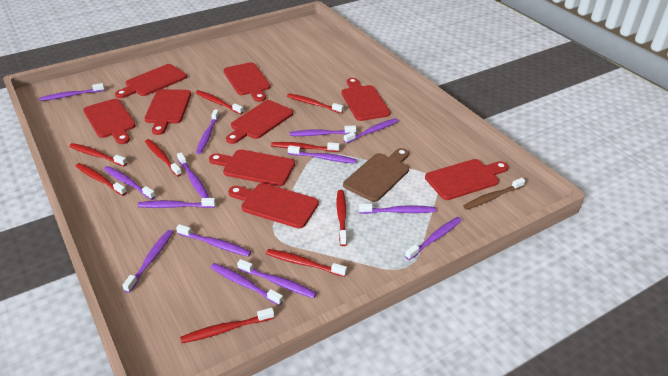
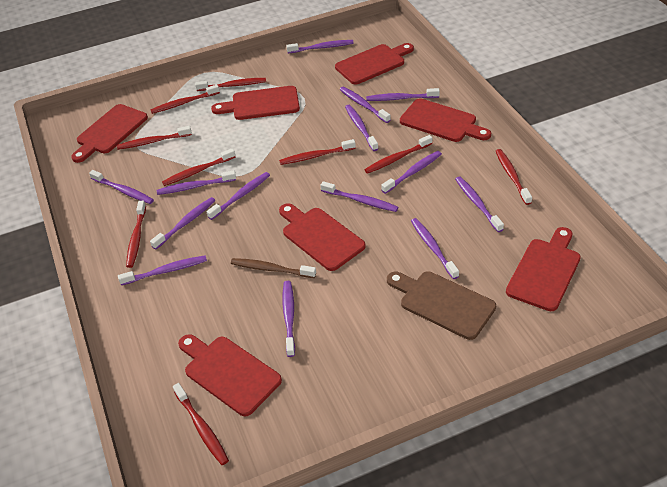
red cutting board: [83,99,136,144] [115,64,187,98] [144,89,191,135] [209,149,295,186] [224,62,270,102] [226,100,293,144] [228,183,319,228] [341,78,390,121] [425,159,508,200] = 9 -> [71,104,148,163] [178,334,282,416] [211,86,300,120] [279,203,366,271] [335,43,414,84] [400,98,491,142] [506,227,581,311] = 7

